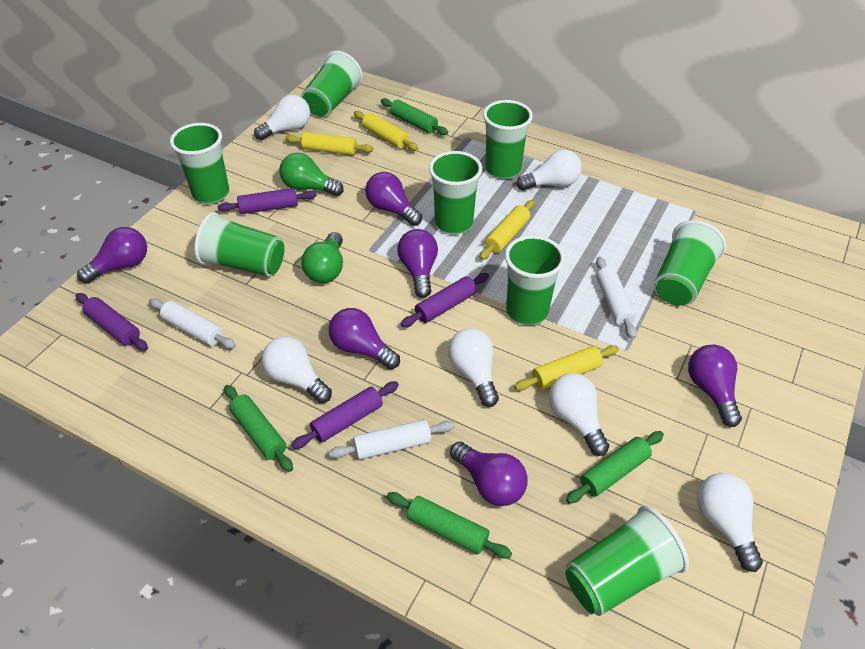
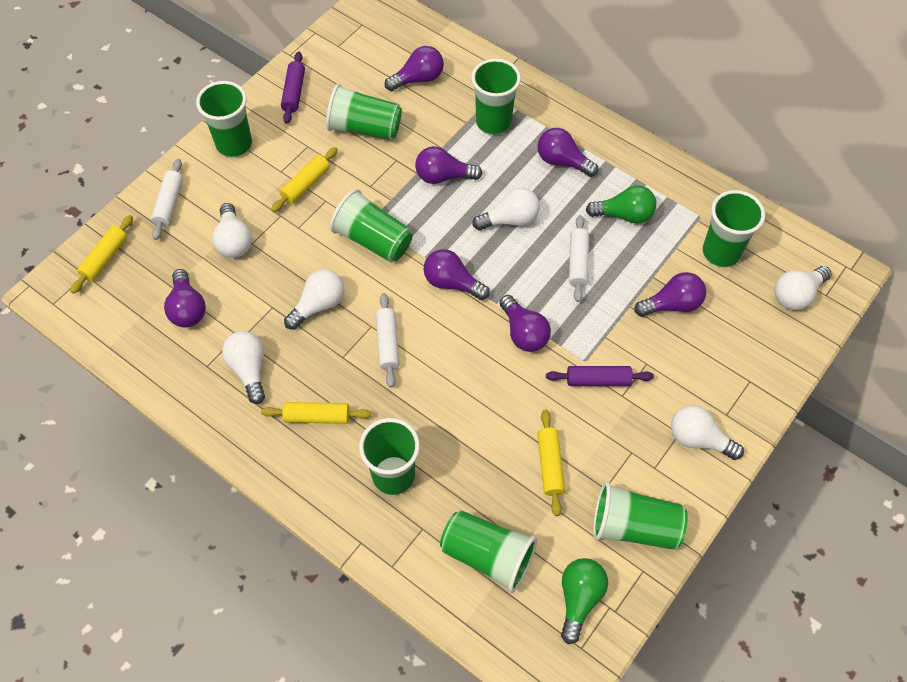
green rolling pin: [224,385,293,472] [381,98,448,135] [387,492,512,558] [566,431,664,504] = 4 -> none = 0
purple light bulb: [77,227,147,284] [329,308,400,369] [365,172,422,226] [397,229,438,298] [450,441,528,506] [688,345,742,427] = 6 -> [164,269,206,327] [385,46,444,91] [415,146,483,184] [424,249,490,300] [500,295,551,352] [537,128,599,177] [634,272,706,317] = 7
purple rolling pin: [76,293,148,351] [218,188,317,214] [292,381,399,449] [401,273,489,327] = 4 -> [281,52,305,124] [546,366,654,386] = 2

